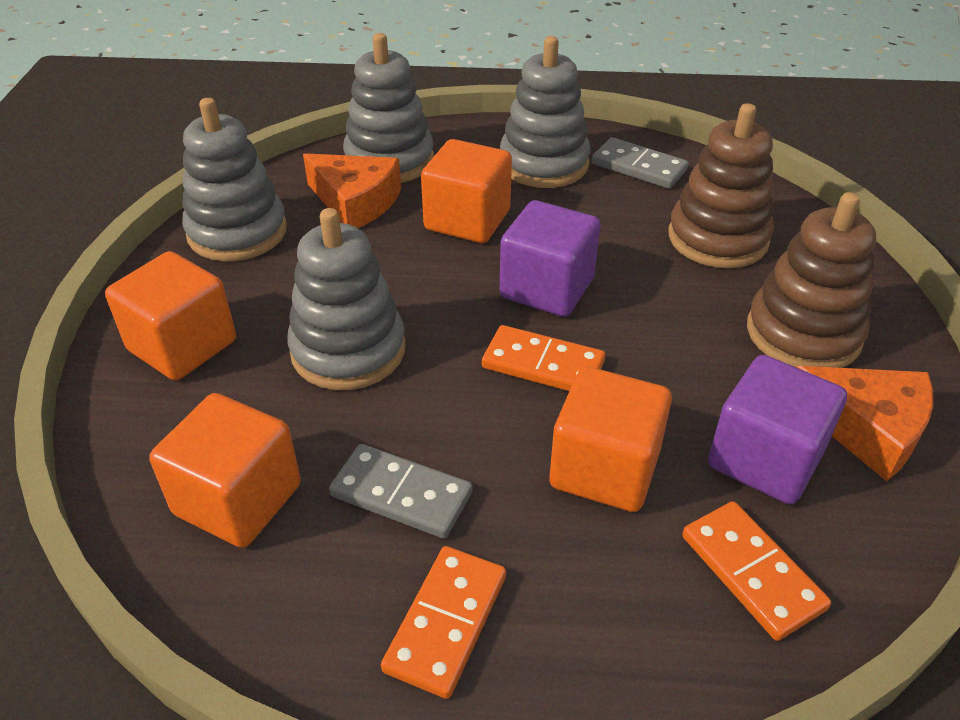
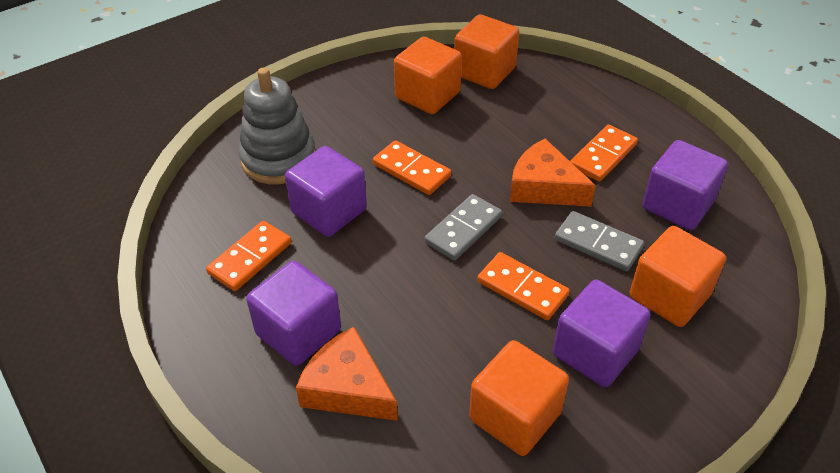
brown stacking toy: [668,103,774,268] [747,192,876,368] = 2 -> none = 0
grey stacking toy: [182,98,287,261] [287,208,406,390] [343,33,434,183] [500,36,591,188] = 4 -> [239,68,316,184] = 1
orange domino: [381,546,506,699] [482,325,605,391] [682,501,831,641] = 3 -> [206,221,291,291] [373,140,451,195] [477,252,570,320] [570,125,638,182] = 4
purple cube: [500,200,601,317] [708,355,847,504] = 2 -> [246,261,341,366] [285,146,367,237] [553,280,650,387] [642,140,728,230] = 4

